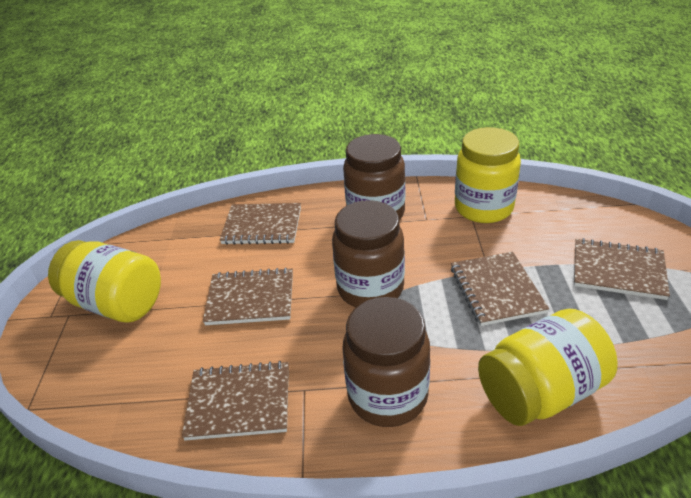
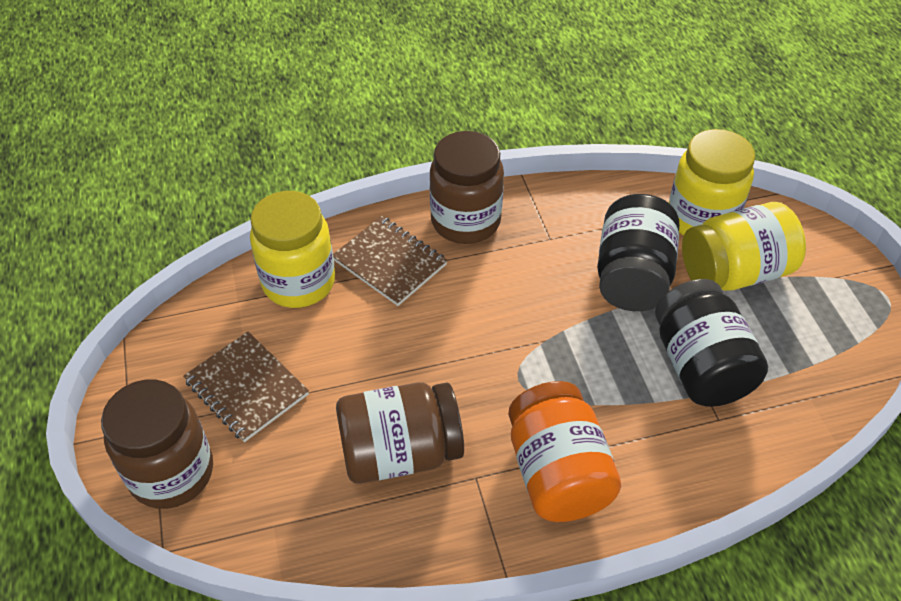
black jar: none = 0 -> [597,194,679,311] [655,279,768,407] = 2
brown notebook: [182,361,289,441] [203,267,293,325] [220,203,301,245] [451,252,549,326] [574,238,670,300] = 5 -> [183,332,309,442] [333,216,448,306] = 2
orange jar: none = 0 -> [508,381,621,522] = 1

